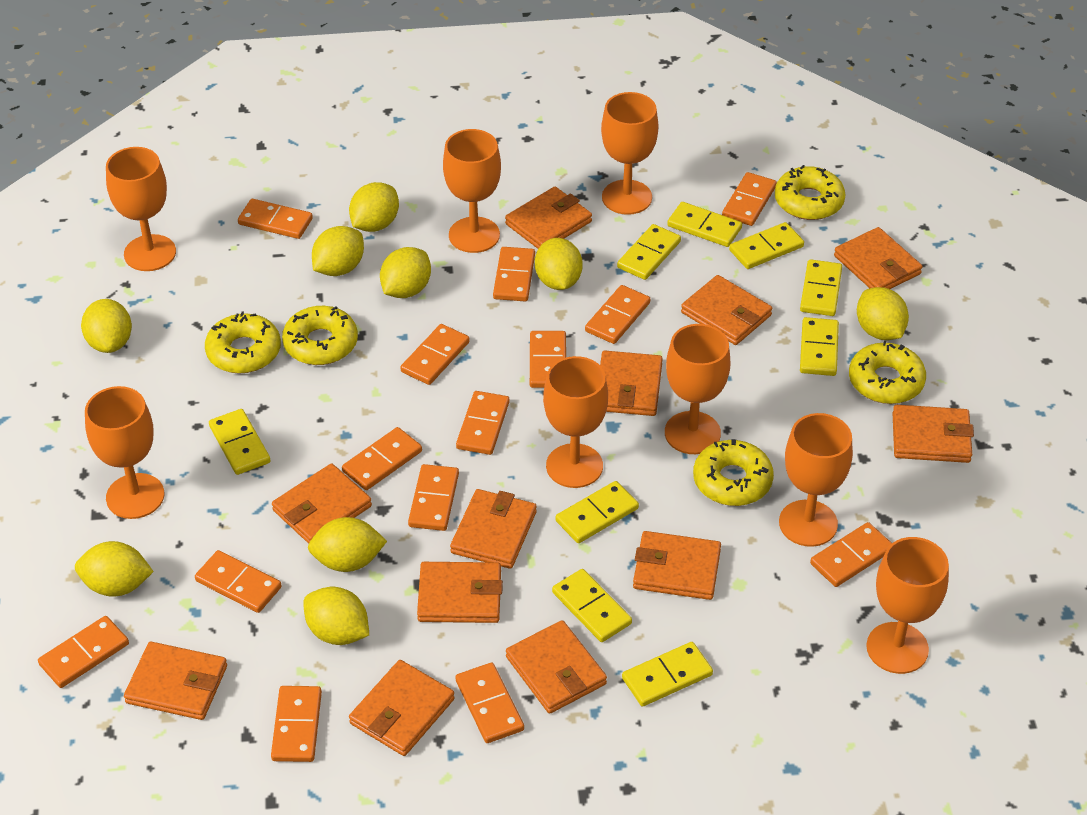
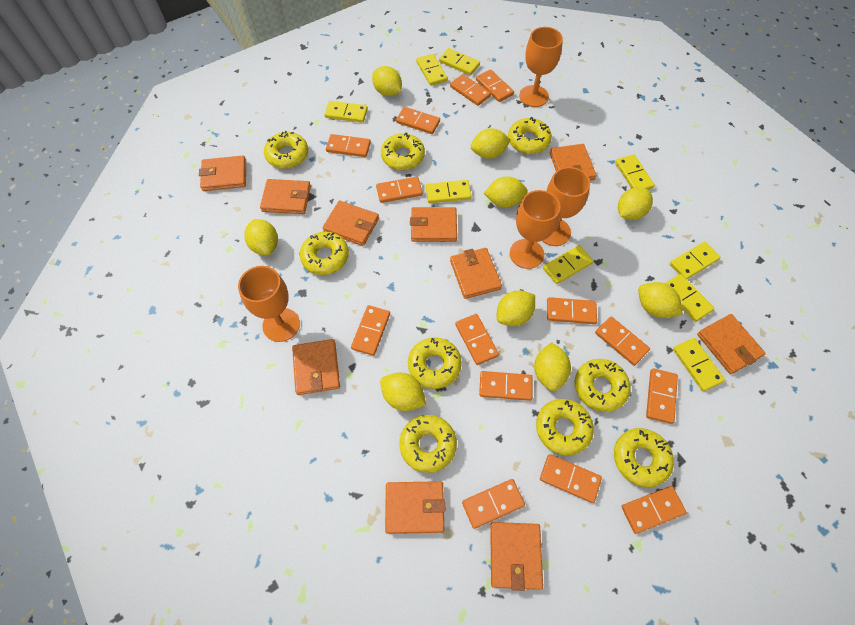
orange goblet: [85,386,164,519] [106,147,176,271] [443,129,501,253] [543,356,608,488] [601,92,658,215] [665,324,730,454] [779,413,853,547] [866,537,949,674] = 8 -> [238,266,300,342] [510,190,560,269] [519,27,563,107] [542,167,590,246] = 4
orange wallet: [124,642,227,720] [272,463,372,544] [349,660,455,756] [417,562,503,623] [450,489,537,569] [505,187,592,249] [506,620,607,714] [600,351,663,416] [633,531,721,600] [681,275,772,345] [834,227,923,289] [893,405,974,463] = 12 -> [199,155,246,191] [260,179,311,214] [292,339,340,395] [322,201,379,246] [385,481,446,534] [410,207,457,242] [450,248,502,299] [490,522,543,591] [550,144,597,181] [697,314,766,374] = 10
yellow donut: [205,312,281,373] [282,306,358,365] [693,439,774,506] [775,165,845,220] [849,341,926,404] = 5 -> [264,131,308,169] [300,232,349,275] [381,133,425,170] [399,415,457,473] [408,337,462,389] [508,117,552,154] [536,399,594,456] [575,359,631,412] [614,428,674,487] = 9

